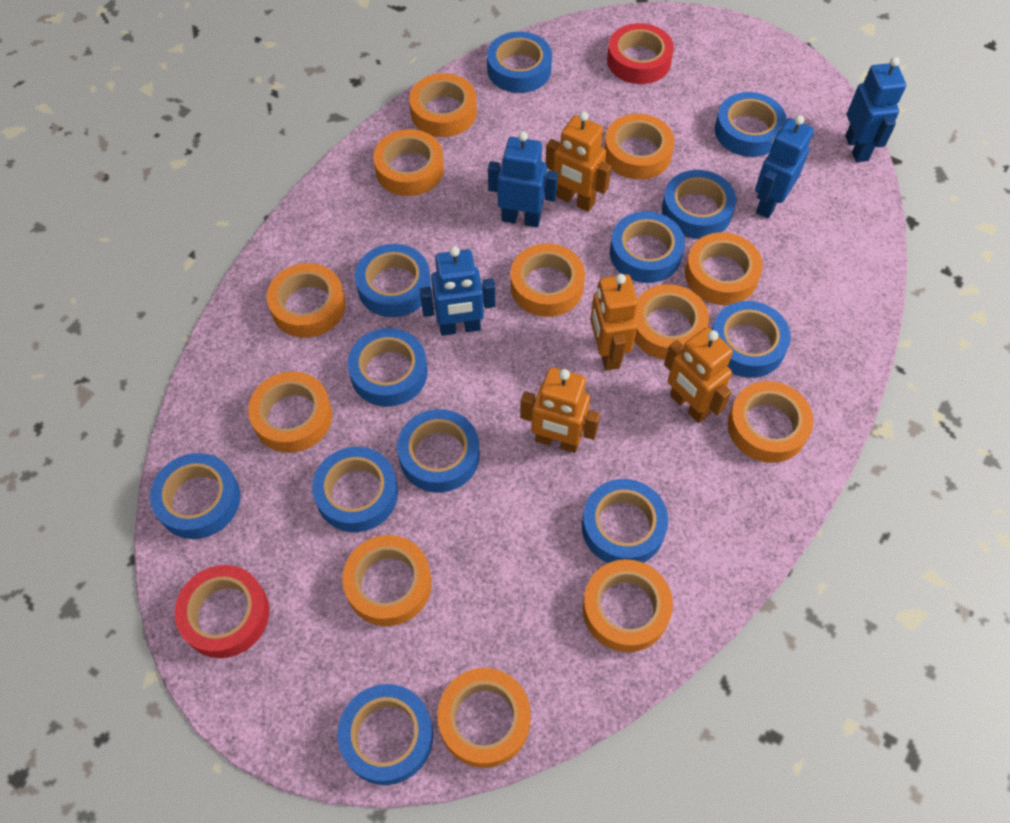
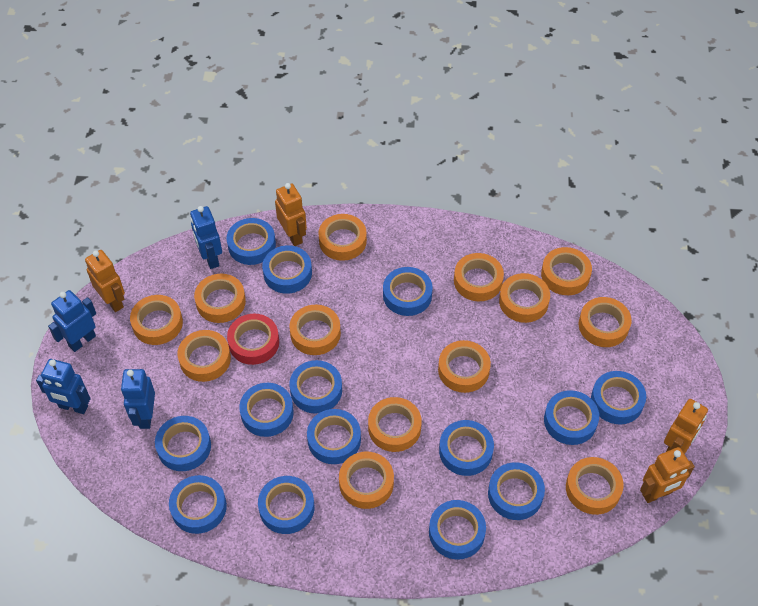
blue tape: [150,453,240,539] [312,447,398,532] [337,684,433,785] [348,328,428,407] [355,244,431,317] [397,409,480,493] [487,31,552,93] [582,479,668,563] [610,211,685,283] [662,170,736,239] [712,301,791,378] [715,92,787,157] = 12 -> [155,416,211,471] [169,475,227,534] [227,218,276,265] [239,383,294,437] [258,476,315,534] [262,245,312,294] [289,360,342,414] [307,409,361,464] [383,267,433,316] [429,500,486,560] [439,420,494,476] [488,462,545,520] [544,390,599,445] [591,371,646,425] = 14
orange tape: [248,371,332,453] [267,263,346,338] [342,535,432,626] [373,129,444,196] [409,73,477,137] [438,668,531,768] [510,243,585,317] [583,559,673,652] [604,114,674,180] [634,284,709,360] [685,232,763,305] [728,381,814,463] = 12 -> [130,295,183,345] [177,330,231,382] [194,274,246,323] [289,305,341,355] [318,214,367,261] [339,452,394,509] [368,397,422,452] [438,340,491,393] [454,253,504,301] [499,273,550,323] [541,247,592,295] [566,457,624,515] [579,297,632,347] = 13
red tape: [174,565,269,658] [607,23,674,84] = 2 -> [227,314,279,365] = 1

